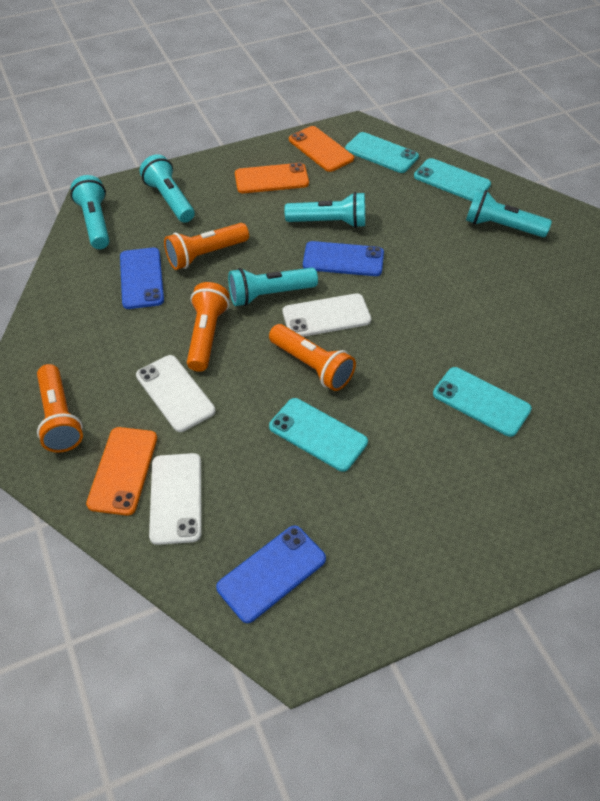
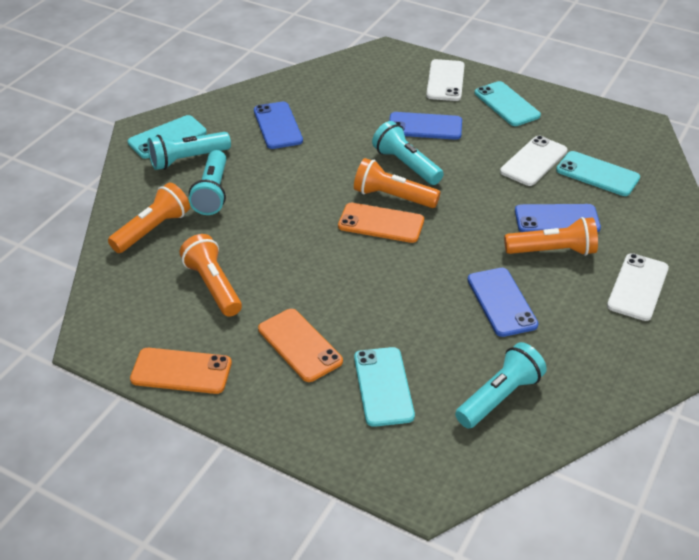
blue phone: [120,248,164,309] [216,525,326,623] [303,241,384,276] = 3 -> [254,102,303,149] [389,112,462,140] [468,268,539,337] [515,204,601,232] = 4
turquoise flashlight: [71,175,109,249] [140,154,195,223] [228,268,318,306] [285,192,365,228] [466,189,552,237] = 5 -> [147,132,231,170] [189,150,226,215] [372,121,444,185] [455,342,547,428] = 4

